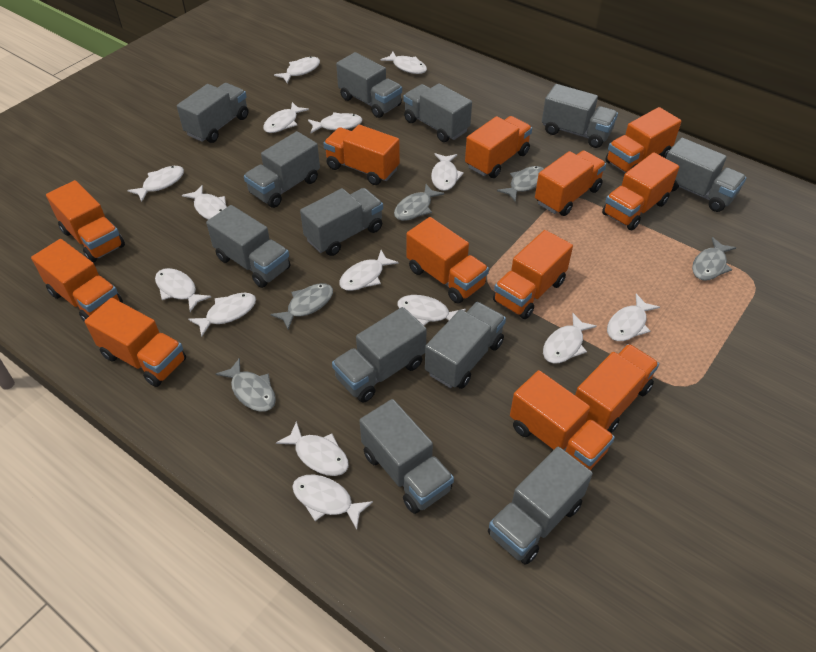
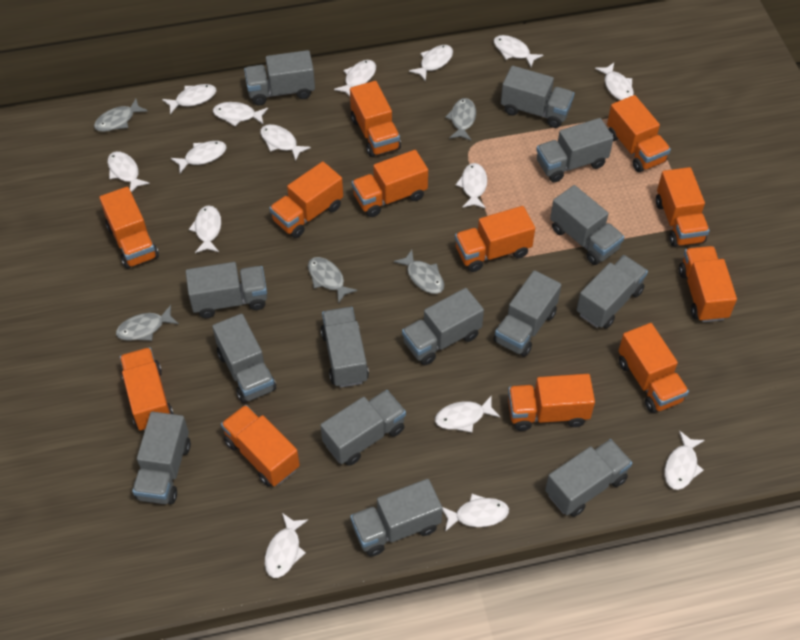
grey truck: [177,83,248,143] [206,205,290,288] [244,131,320,208] [300,188,383,256] [332,307,427,402] [336,52,402,118] [360,399,454,514] [403,83,472,142] [425,302,506,389] [488,446,593,565] [542,84,618,148] [666,138,747,212] = 12 -> [132,411,191,504] [186,262,267,318] [212,314,276,403] [244,50,315,105] [320,390,406,466] [321,307,369,388] [350,479,443,557] [402,288,484,365] [494,270,561,357] [501,66,574,128] [536,118,614,182] [545,439,632,517] [550,185,624,265] [577,255,648,329] = 14

